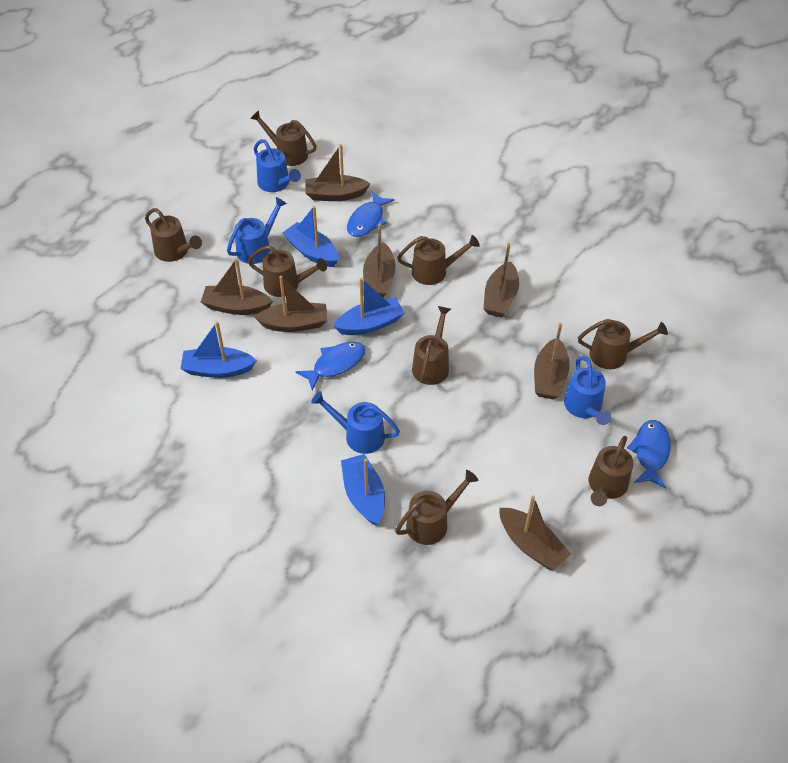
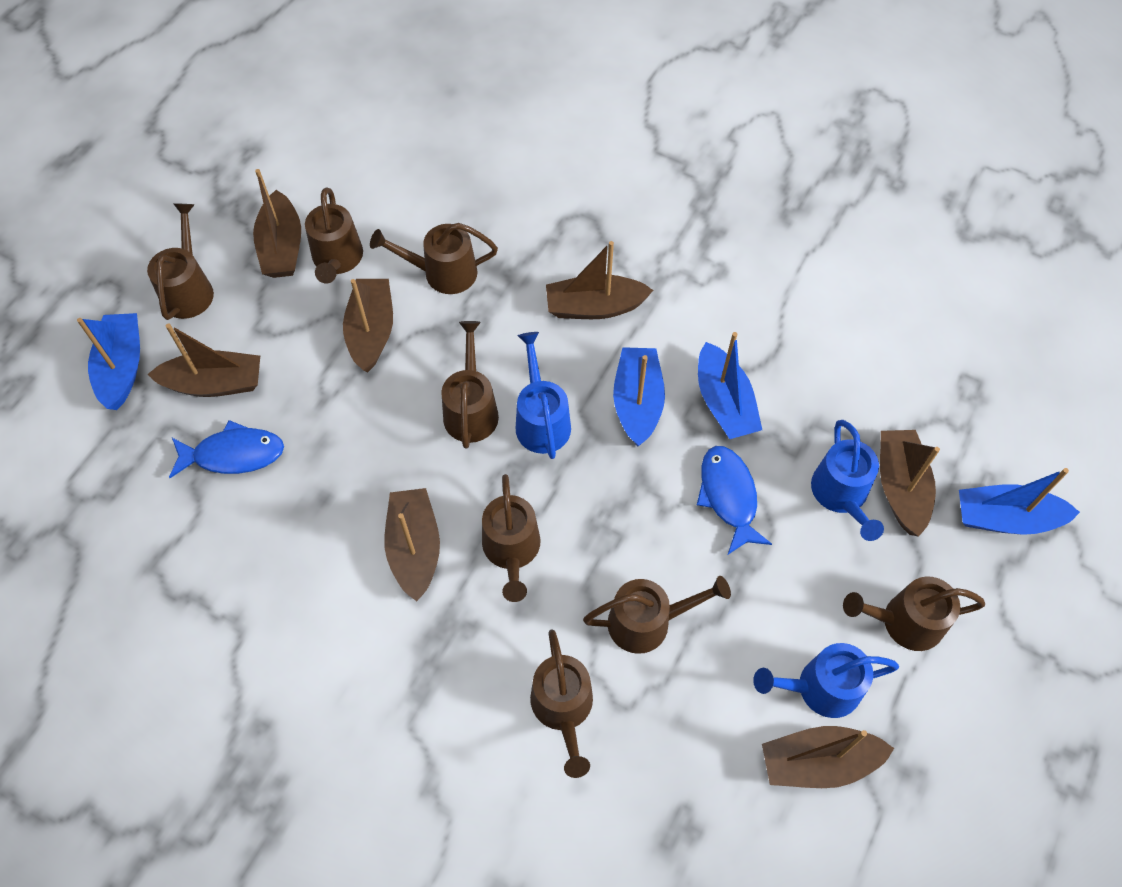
blue fish: [295,341,365,391] [347,191,394,237] [627,420,671,489] = 3 -> [169,420,284,478] [697,446,772,554] = 2
blue watering can: [227,197,287,264] [254,139,301,192] [311,391,400,454] [564,356,611,425] = 4 -> [516,332,571,459] [753,643,899,718] [811,420,884,541] = 3

